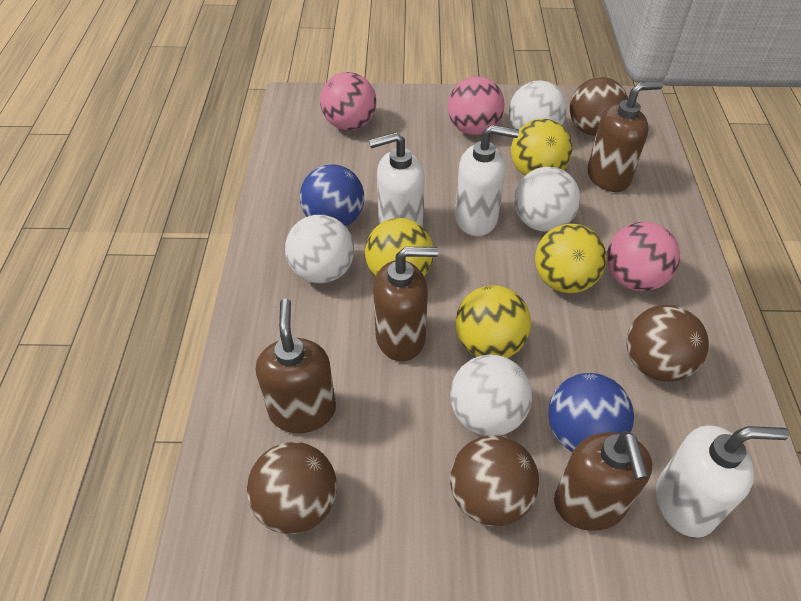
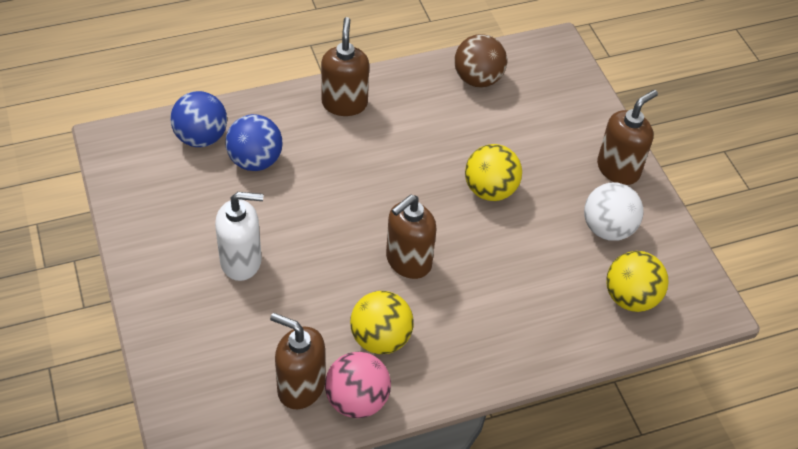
brown ball: [247,442,337,534] [450,435,539,526] [570,77,628,136] [626,305,709,382] = 4 -> [454,34,507,88] = 1
pink ball: [320,72,376,130] [448,76,505,135] [607,222,680,291] = 3 -> [325,352,391,418] = 1
white ball: [285,215,354,283] [450,354,532,436] [509,80,567,129] [514,167,580,232] = 4 -> [584,183,644,241] = 1
white soap dispenser: [369,132,425,227] [455,125,519,236] [656,425,789,538] = 3 -> [215,192,263,281] = 1
yellow ball: [365,218,433,277] [456,285,531,358] [511,119,572,176] [535,224,607,293] = 4 -> [350,291,414,354] [465,144,522,201] [606,251,669,312] = 3

